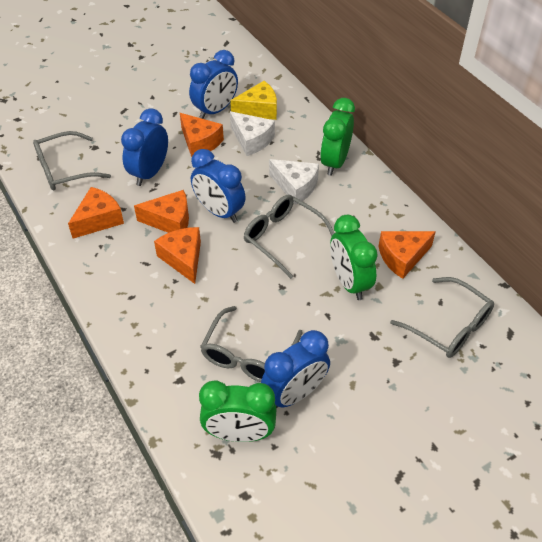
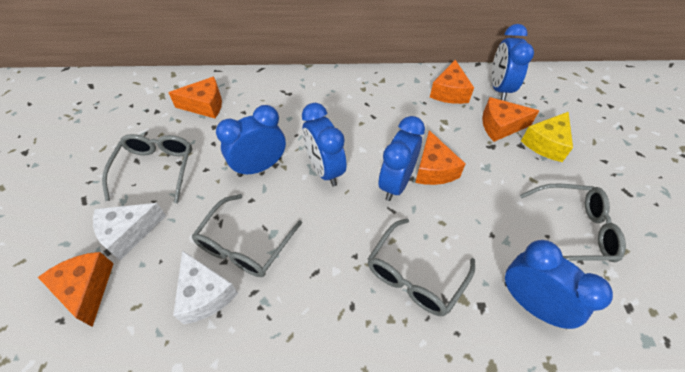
blue clock: [121,108,168,186] [189,50,238,119] [191,149,246,223] [261,330,330,409] = 4 -> [216,105,286,177] [302,103,347,186] [378,116,425,201] [492,24,534,101] [505,240,613,329] = 5
green clock: [199,380,277,442] [320,98,355,176] [330,215,378,300] = 3 -> none = 0

